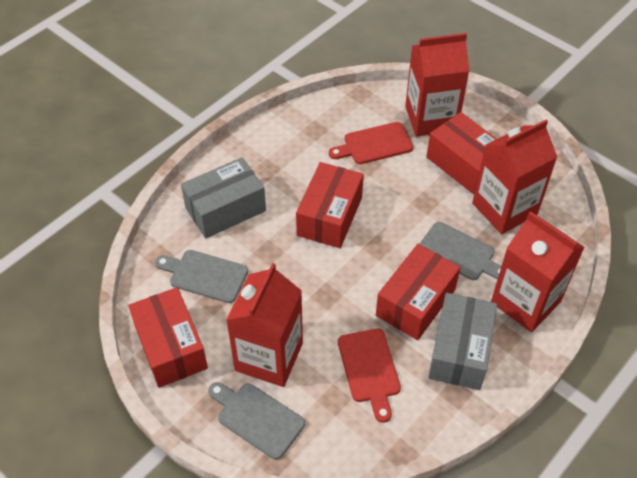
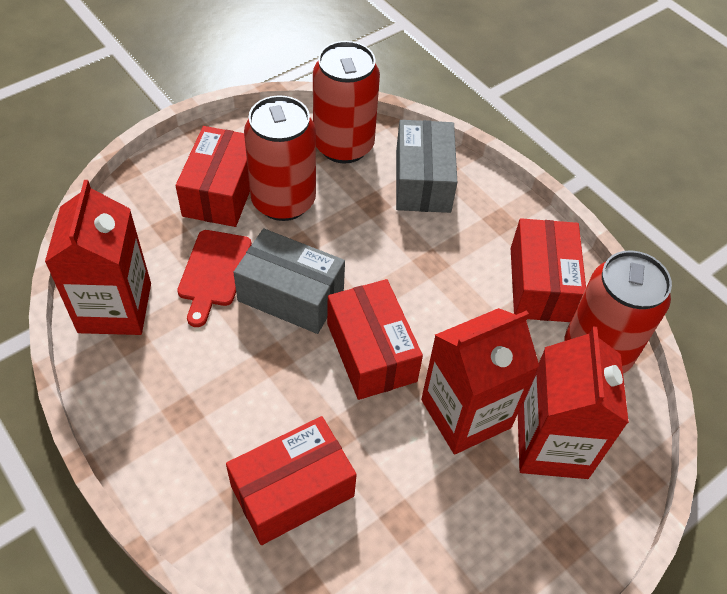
grey cutting board: [155,250,248,303] [208,382,305,460] [420,222,502,280] = 3 -> none = 0
red can: none = 0 -> [244,95,316,221] [313,41,380,164] [565,250,672,374] = 3
red carton: [226,263,303,387] [405,33,470,137] [472,120,557,234] [491,211,585,332] = 4 -> [45,180,151,335] [421,308,539,454] [518,327,629,479] = 3
red cutting board: [329,122,413,164] [338,329,401,423] = 2 -> [177,230,252,327] = 1

